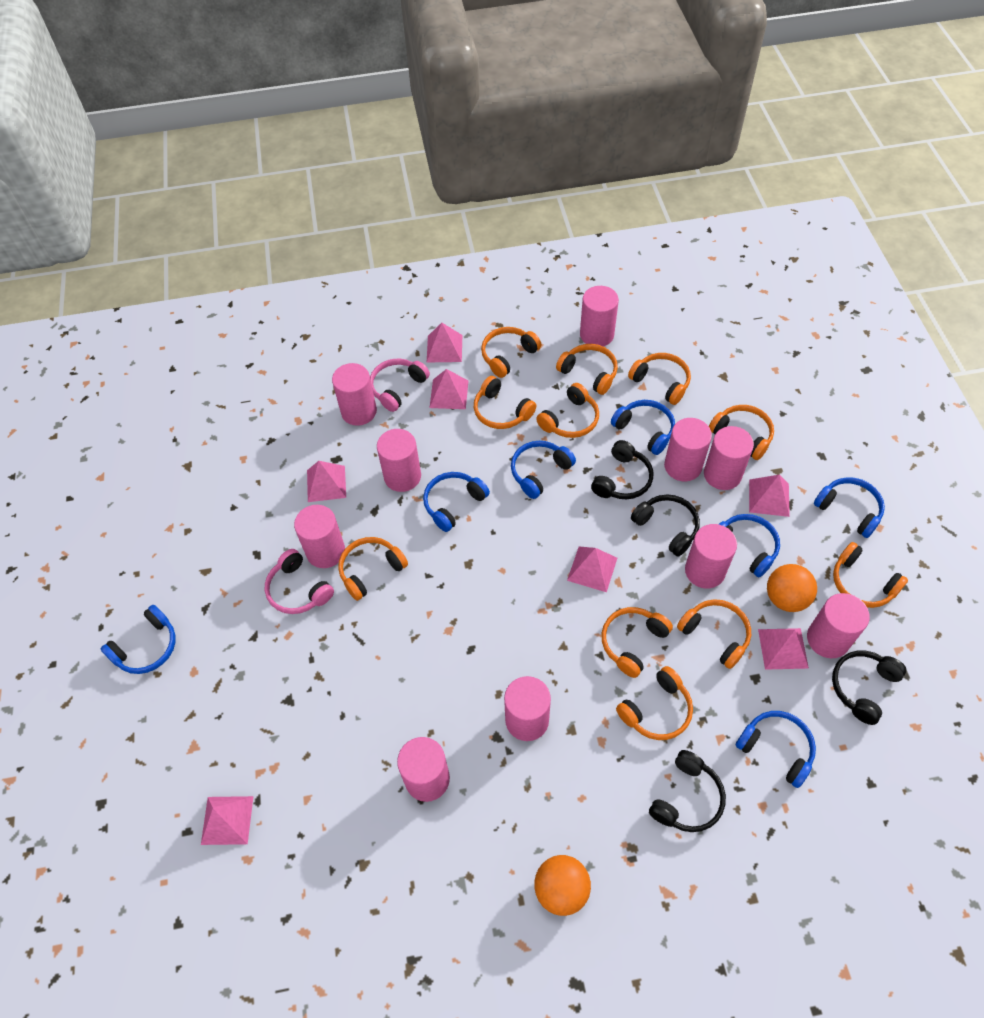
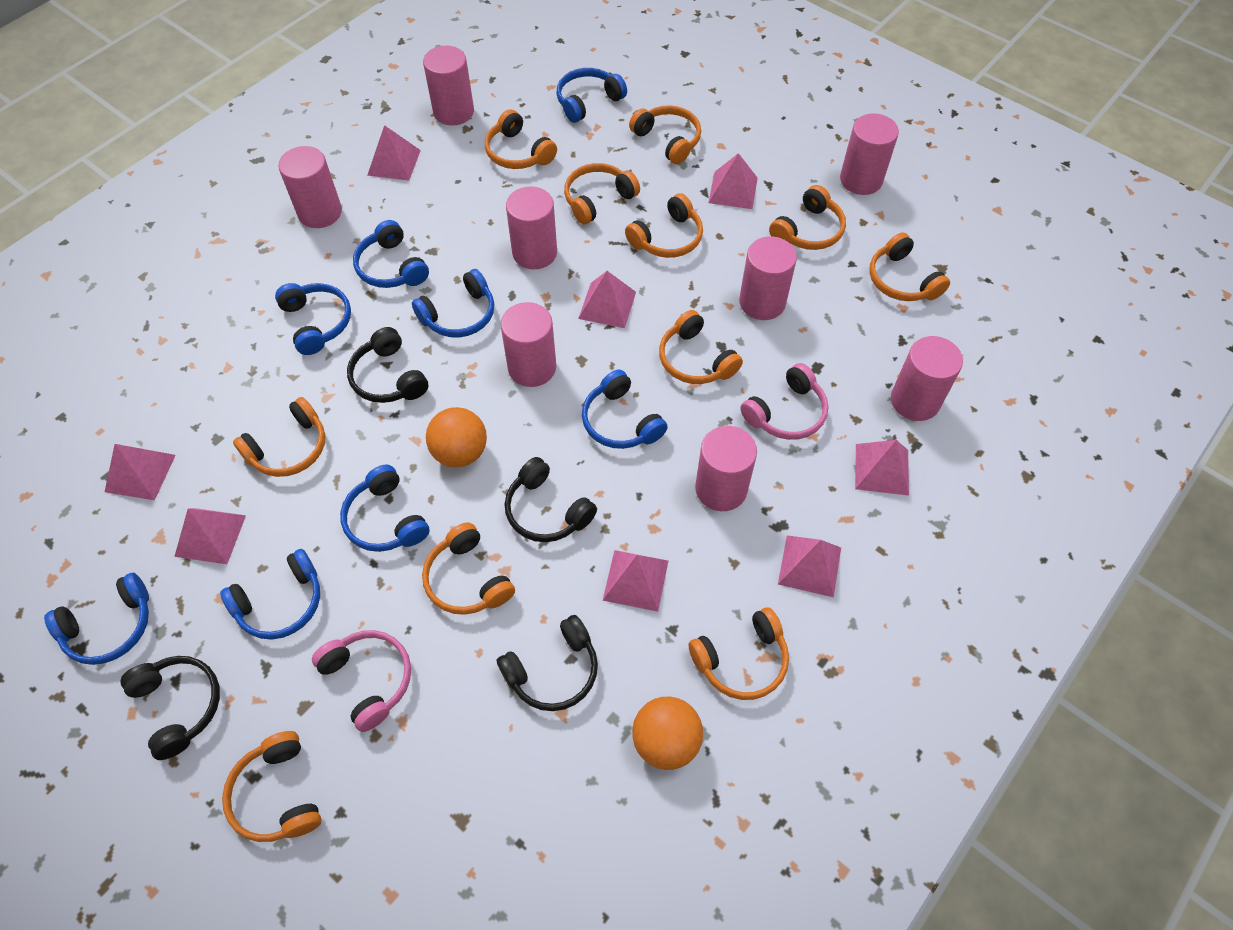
blue headphones: [101,605,176,674] [423,472,490,532] [511,441,576,499] [611,400,675,455] [719,514,780,577] [735,711,816,788] [814,477,885,538] = 7 -> [44,573,149,665] [220,549,320,640] [275,283,351,355] [340,464,430,552] [353,220,429,288] [412,269,494,338] [557,68,627,123] [582,370,668,449] = 8
pink cylinder: [294,505,345,568] [332,363,377,426] [377,429,421,492] [397,737,450,802] [504,676,551,741] [580,286,619,347] [664,418,712,481] [685,524,737,589] [704,426,754,490] [807,593,870,658] = 10 -> [278,146,342,228] [423,46,474,125] [501,302,556,387] [506,186,557,269] [695,426,757,511] [739,236,797,320] [840,113,899,195] [891,336,963,421] = 8
pink pyramid: [201,796,254,845] [307,461,346,502] [427,323,462,362] [430,369,468,409] [567,547,617,592] [749,475,790,517] [758,628,809,670] = 7 -> [105,444,176,500] [174,508,246,564] [367,125,421,181] [578,271,636,328] [603,550,668,612] [709,153,758,209] [778,535,841,597] [855,440,909,496] = 8

